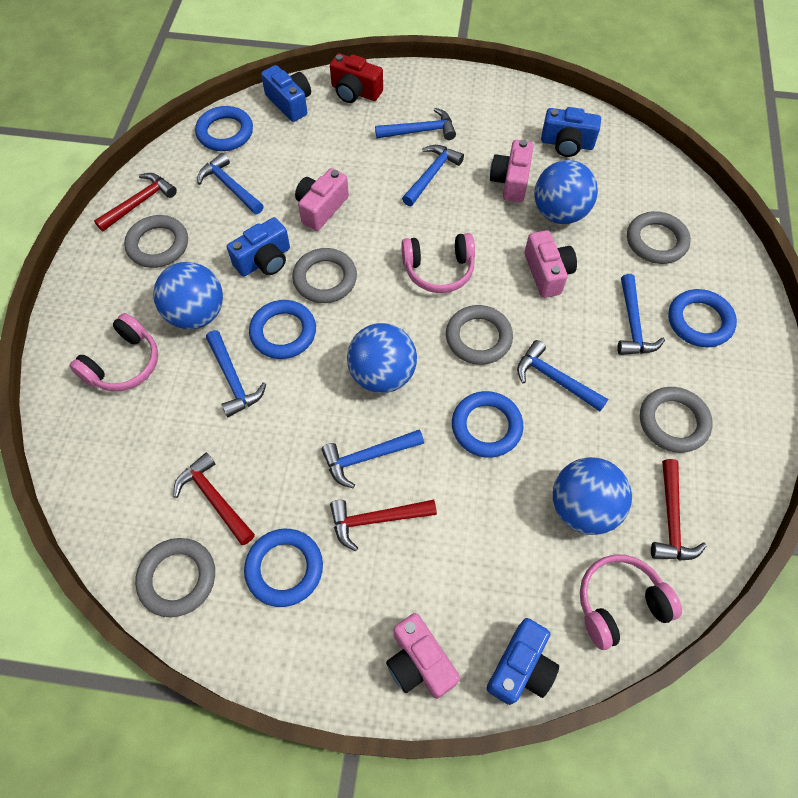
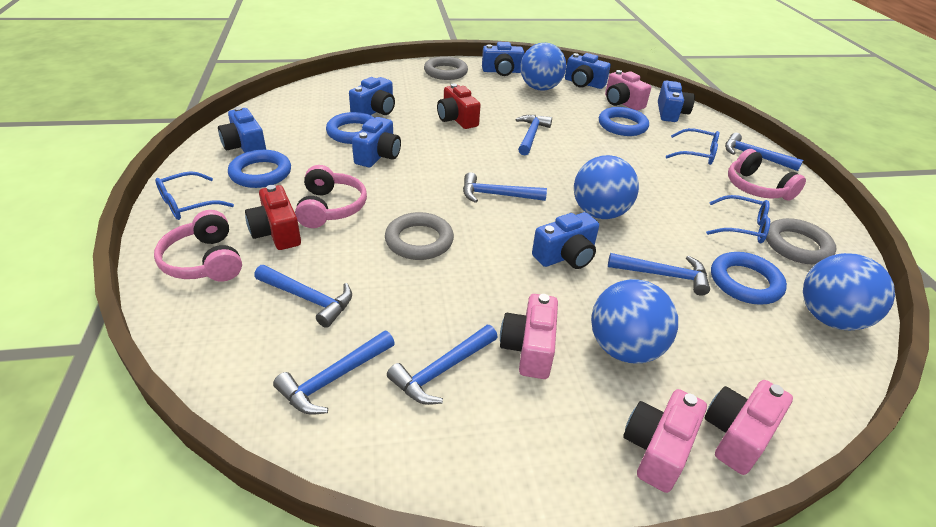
blue camera: [227,217,290,276] [261,65,311,122] [487,618,559,705] [541,107,601,157] = 4 -> [218,107,266,153] [349,77,395,115] [352,117,401,167] [482,42,524,76] [532,212,599,269] [565,53,611,89] [658,81,695,122] = 7
blue glasses: none = 0 -> [155,171,234,220] [666,128,719,165] [706,195,770,243] = 3
blue ring: [195,106,253,151] [244,529,323,607] [249,300,316,359] [452,391,523,458] [668,289,737,347] = 5 -> [228,150,291,188] [326,112,374,144] [599,107,649,136] [711,252,787,305] = 4
grey ring: [124,215,188,268] [135,538,215,617] [292,248,357,303] [446,305,513,365] [627,211,691,264] [640,387,713,453] = 6 -> [385,212,454,260] [424,56,468,80] [766,218,836,264] = 3
red camera: [330,53,383,103] = 1 -> [245,185,301,250] [437,84,480,129] = 2
red hammer: [94,173,177,231] [174,452,255,545] [330,500,437,551] [651,459,707,561] = 4 -> none = 0

